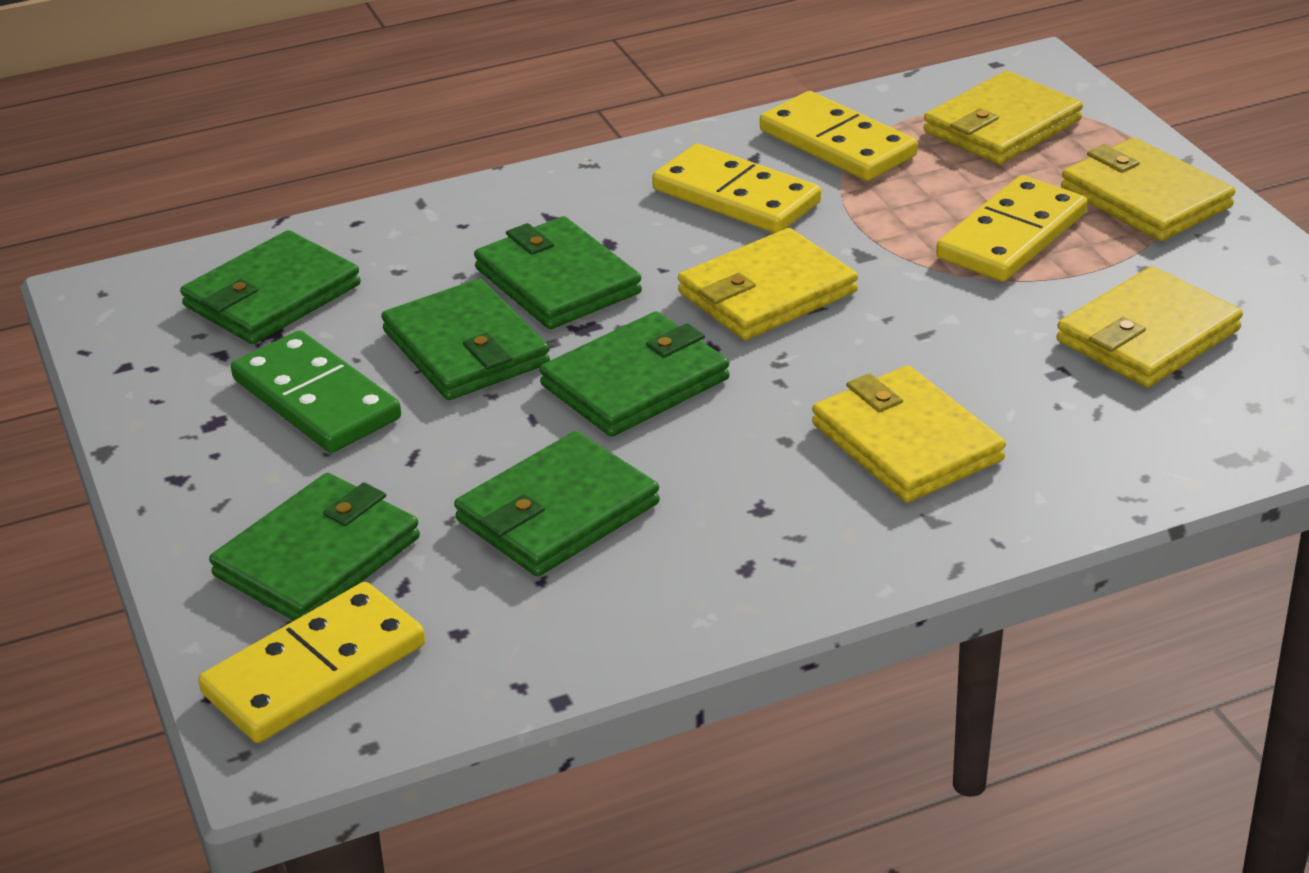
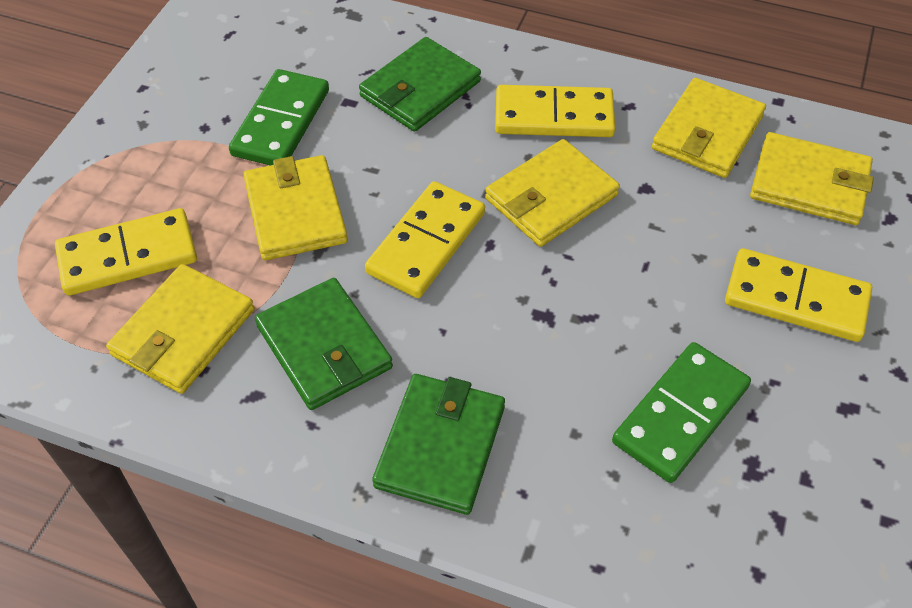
green domino: [231,330,401,453] = 1 -> [229,69,329,165] [612,342,751,483] = 2
green wallet: [180,230,361,344] [209,473,420,621] [381,279,550,400] [454,431,660,577] [474,216,642,329] [539,311,730,437] = 6 -> [255,278,393,410] [359,37,481,132] [372,374,505,515] = 3

